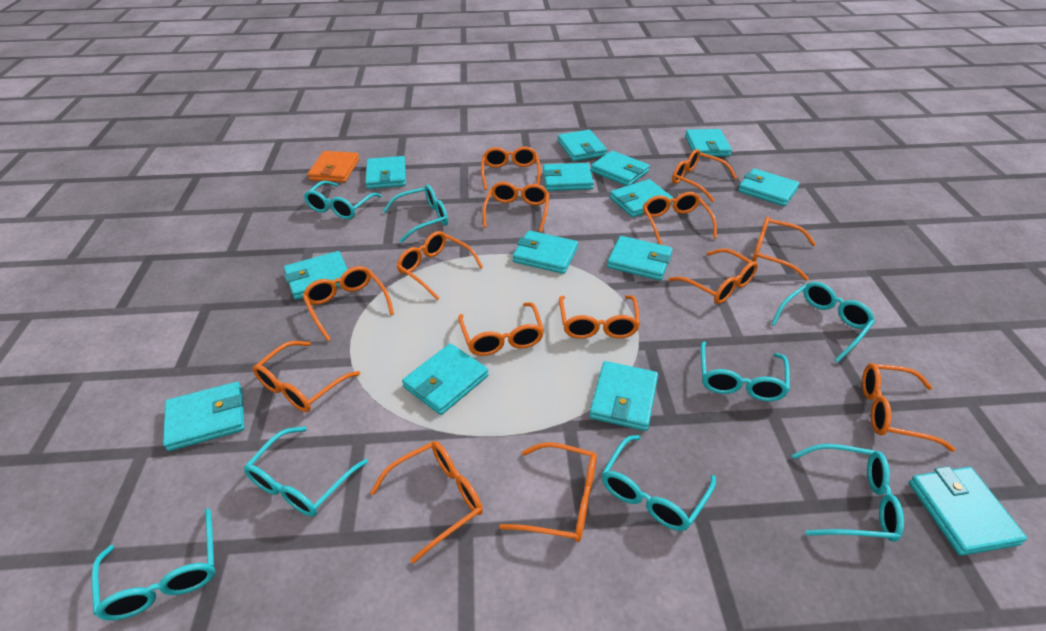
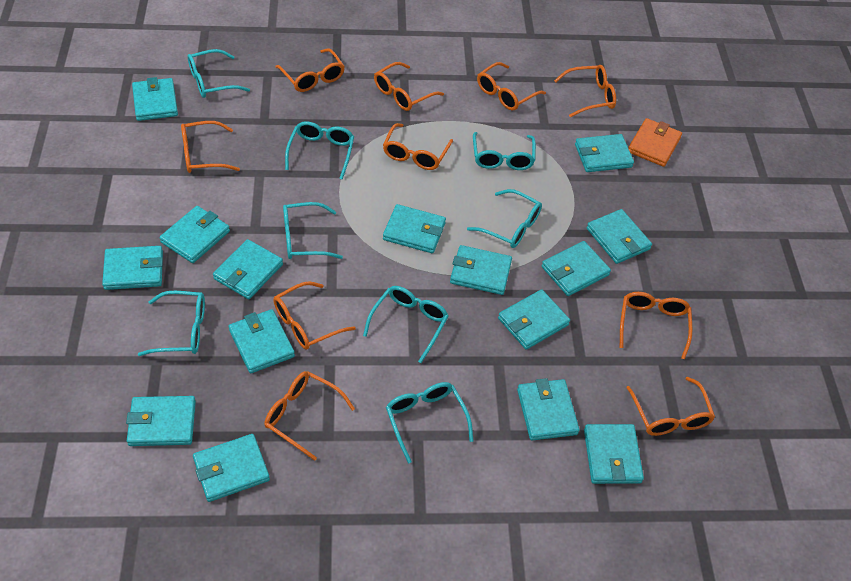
orange glasses: [253,341,360,412] [303,266,394,341] [370,441,483,564] [397,231,483,300] [458,302,544,356] [481,146,541,190] [482,182,549,232] [499,442,597,542] [559,295,640,339] [643,192,717,245] [669,248,758,304] [672,149,737,202] [752,216,816,281] [862,363,955,452] = 14 -> [181,121,240,173] [264,371,355,461] [273,281,356,350] [275,48,345,92] [374,62,444,111] [383,123,453,170] [477,62,546,111] [554,65,616,117] [620,292,692,359] [626,377,715,436] = 10
turquoise wallet: [163,382,245,451] [284,251,348,300] [365,156,406,189] [402,343,489,415] [513,230,578,274] [543,163,594,191] [558,130,607,161] [589,361,658,431] [591,151,650,186] [607,236,673,281] [610,179,673,217] [685,129,732,157] [738,168,800,206] [909,466,1027,556] = 14 -> [102,246,163,290] [126,396,196,446] [132,77,178,121] [160,206,230,263] [193,434,270,502] [213,239,283,299] [229,309,295,373] [383,204,446,253] [450,245,512,295] [498,289,570,350] [517,378,579,440] [542,241,611,296] [575,134,634,172] [584,424,644,484] [587,209,652,264] = 15

